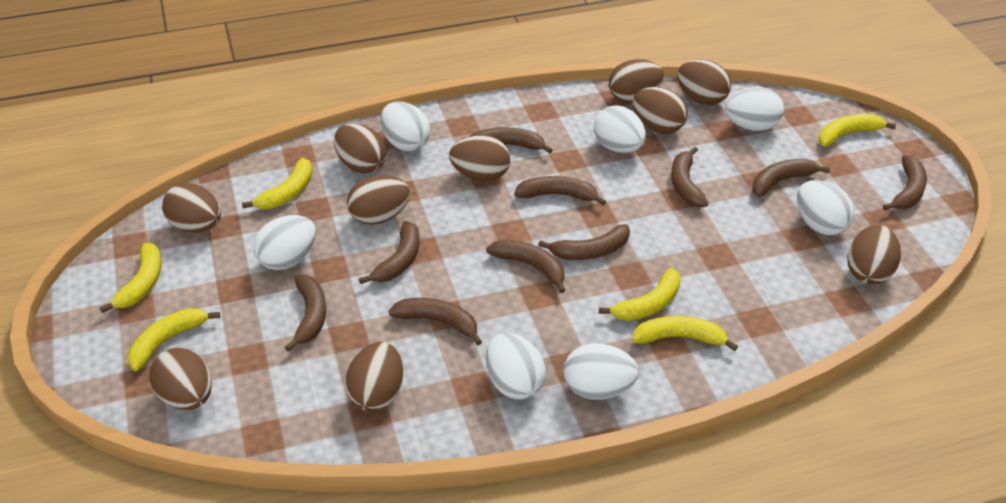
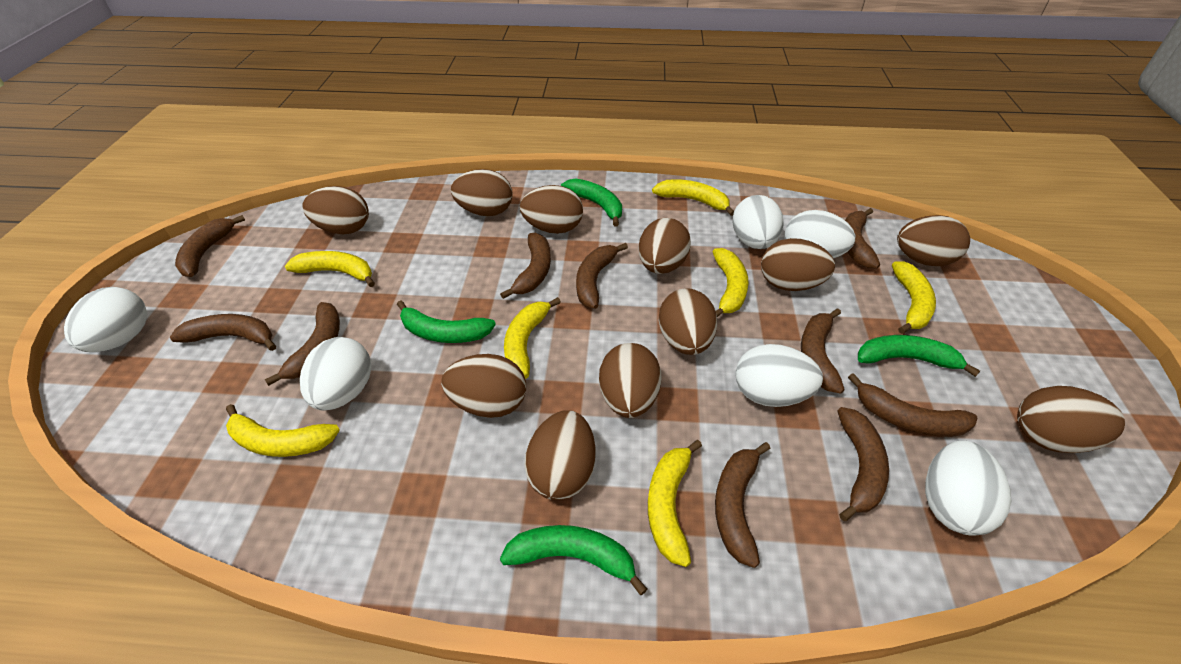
brown egg: [149,348,212,410] [162,183,221,233] [334,123,386,173] [345,342,403,411] [347,175,410,225] [449,135,510,181] [609,59,664,103] [633,87,688,134] [677,59,731,105] [847,225,901,284] = 10 -> [302,186,369,234] [441,354,526,418] [451,169,512,216] [520,185,583,234] [524,410,596,500] [599,343,662,418] [639,218,691,274] [659,288,717,355] [761,238,835,291] [897,215,970,266] [1017,386,1125,453] = 11
green banana: none = 0 -> [397,301,496,343] [500,525,647,595] [561,178,622,226] [858,335,980,377] = 4
white egg: [254,215,316,270] [381,102,430,151] [486,333,546,399] [564,343,639,400] [594,105,646,153] [725,87,784,131] [797,180,854,235] = 7 -> [64,287,147,352] [300,337,371,411] [732,195,784,249] [735,344,823,407] [785,210,855,258] [925,441,1011,536] = 6
yellow banana: [100,243,161,313] [128,308,220,371] [242,158,312,209] [599,268,681,321] [632,316,738,351] [819,114,896,147] = 6 -> [226,404,340,457] [285,251,375,287] [504,297,561,379] [648,440,702,567] [652,179,734,216] [713,248,749,317] [892,261,936,334] = 7

